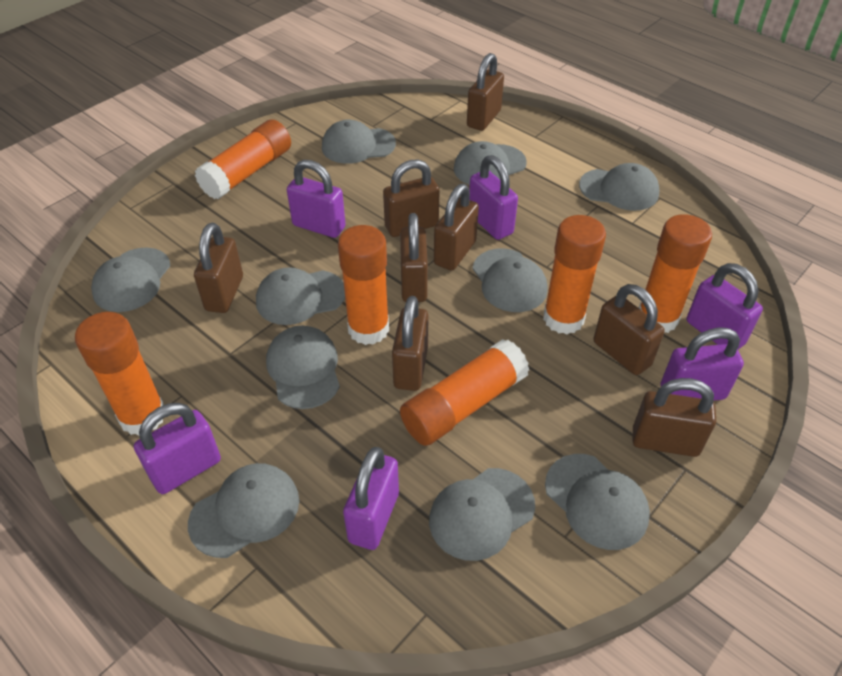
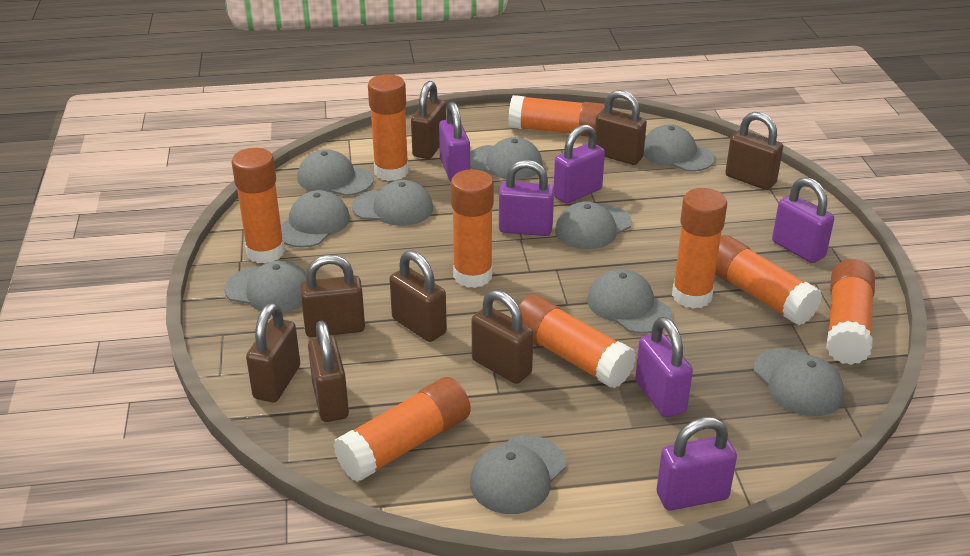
orange glue stick: [75,312,164,435] [195,119,291,199] [338,225,389,345] [400,339,529,446] [543,215,606,334] [639,214,712,333] = 6 -> [232,148,285,264] [333,377,471,482] [368,74,409,181] [451,169,494,288] [508,95,605,137] [519,295,636,388] [672,188,727,309] [715,235,822,325] [826,259,875,365] = 9

